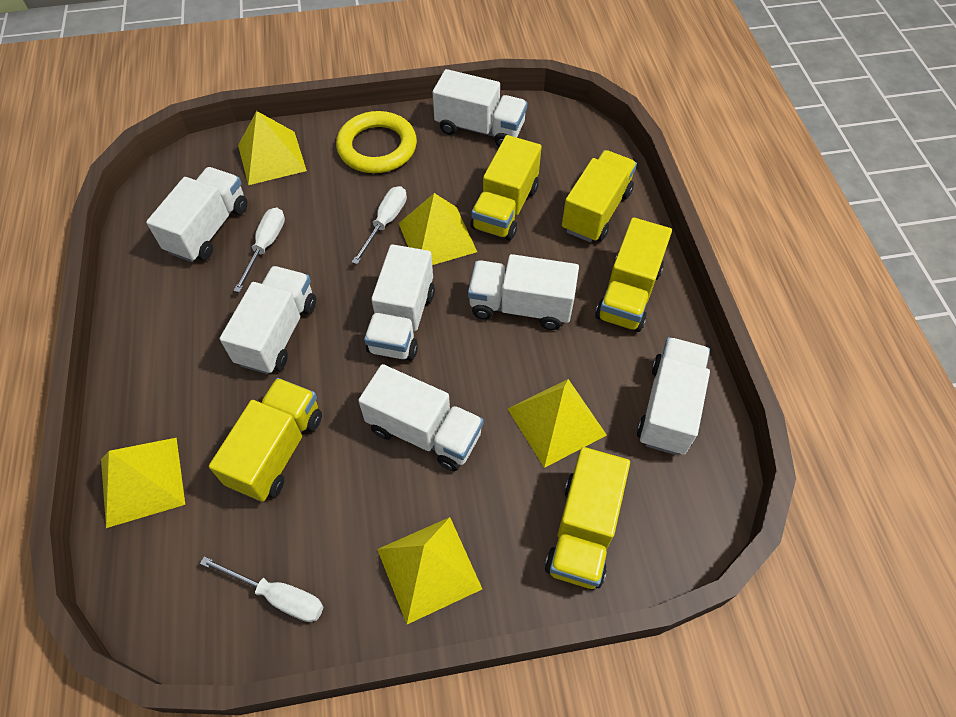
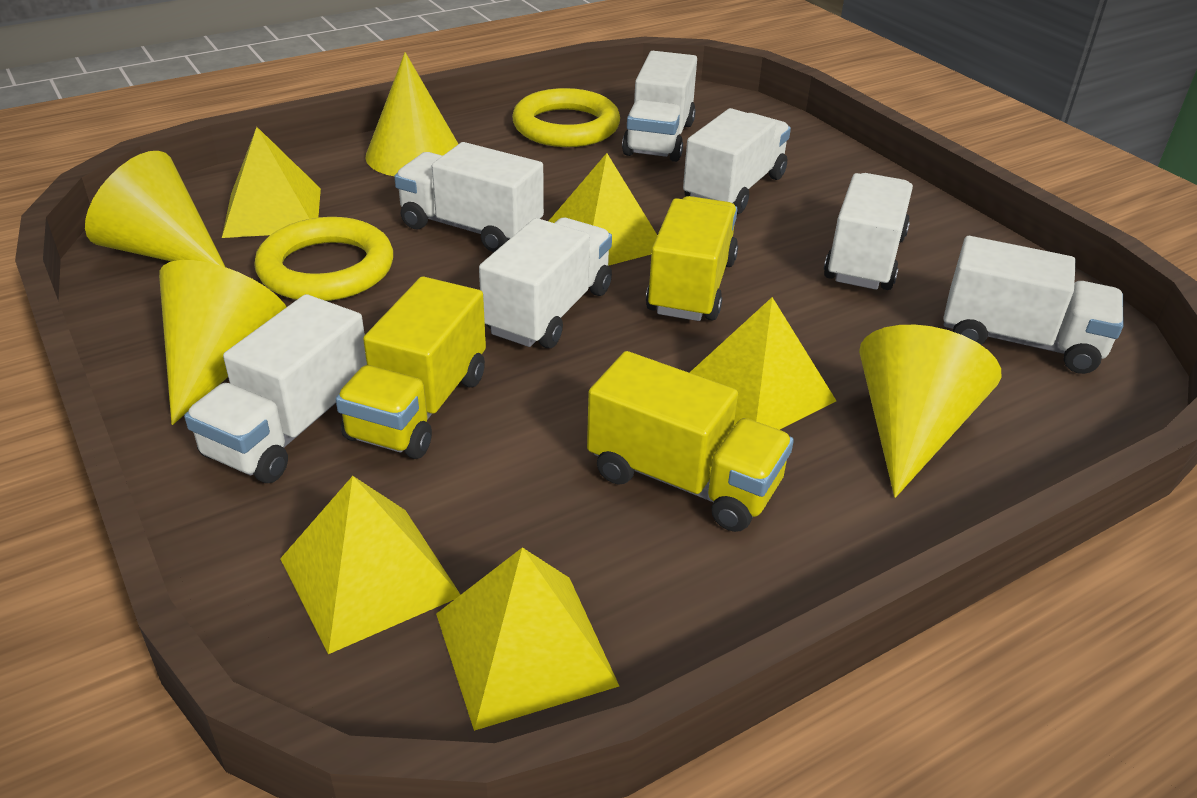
white screwdriver: [200,556,324,622] [234,207,285,293] [352,186,407,264] = 3 -> none = 0
yellow cone: none = 0 -> [85,151,225,267] [159,260,286,425] [365,52,458,176] [859,325,1002,498] = 4
yellow ring: [336,111,417,173] = 1 -> [254,217,393,301] [512,88,620,147] = 2
yellow truck: [209,378,322,502] [471,135,542,240] [545,447,630,589] [562,150,637,242] [595,217,672,332] = 5 -> [336,276,486,459] [587,351,794,532] [646,196,738,321] = 3

